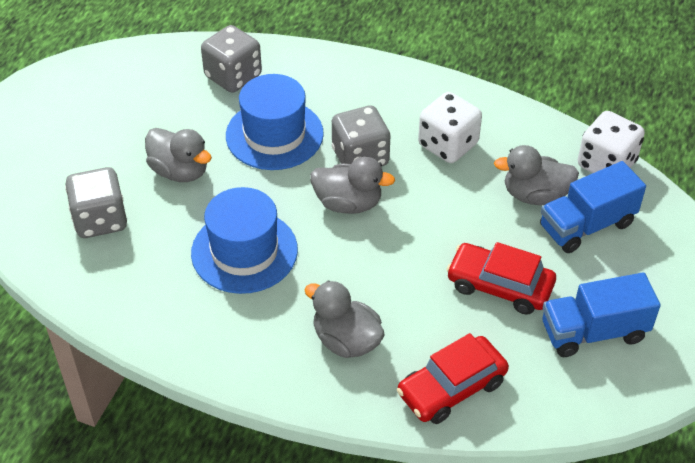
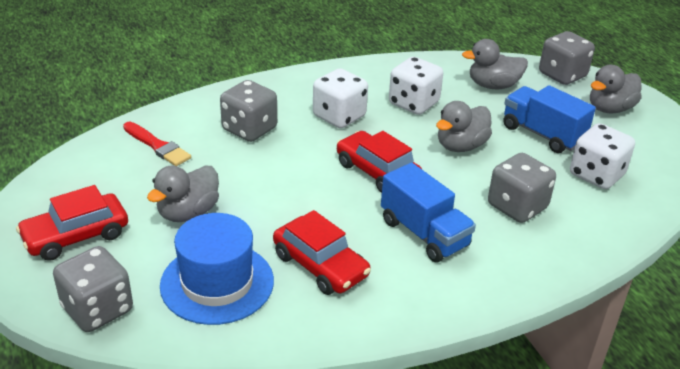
blue hat: [191,187,298,294] [226,74,324,170] = 2 -> [160,213,274,325] = 1
grey dice: [65,167,127,238] [201,25,262,93] [332,106,390,167] = 3 -> [53,246,133,332] [220,80,277,142] [488,153,556,223] [539,31,595,85] = 4
red brush: none = 0 -> [123,122,191,166] = 1
red car: [397,333,509,424] [446,242,556,314] = 2 -> [16,185,128,261] [273,210,371,295] [337,131,422,193] = 3
white dice: [418,92,482,163] [578,111,645,173] = 2 -> [313,68,368,128] [389,57,443,115] [570,123,635,189] = 3

